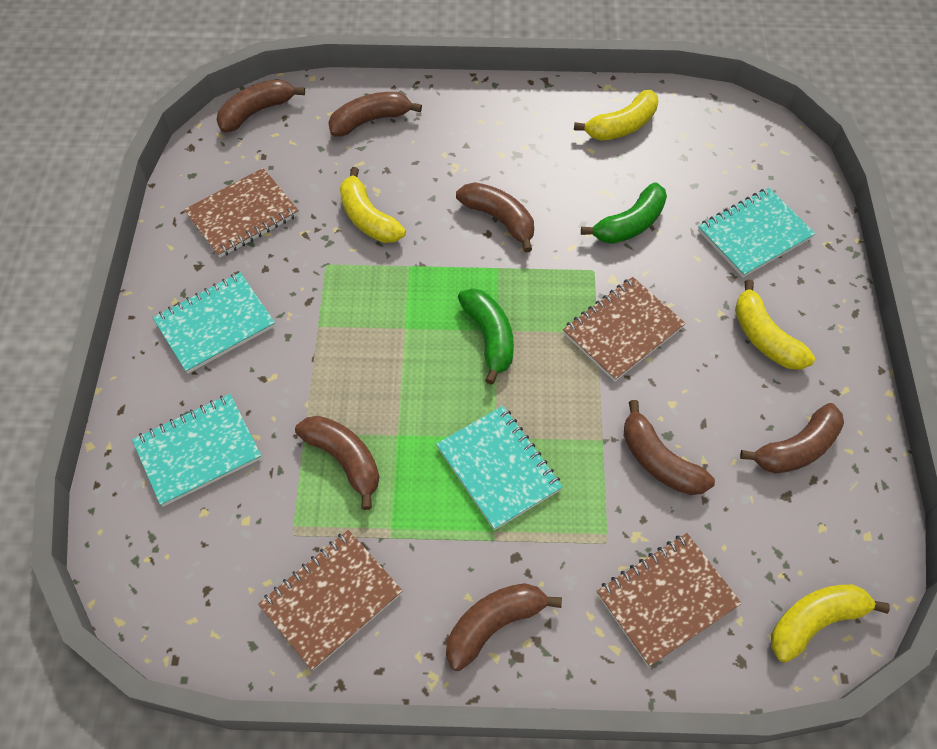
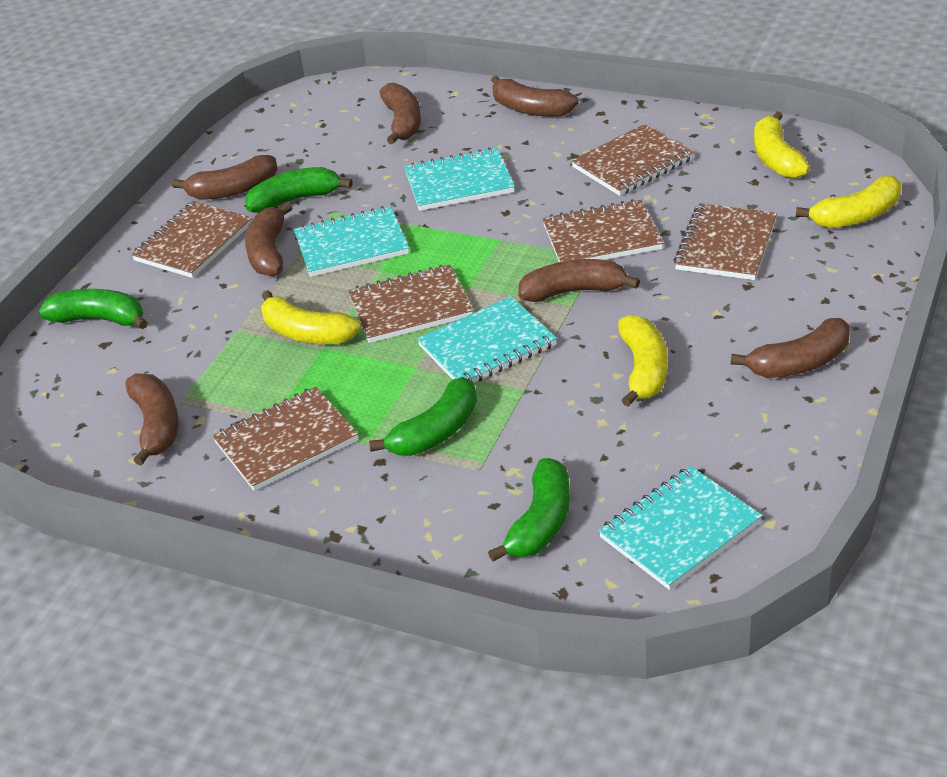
brown notebook: [184,168,299,258] [258,530,403,670] [563,277,686,382] [597,533,742,667] = 4 -> [131,201,252,278] [212,387,358,491] [348,265,473,343] [542,199,663,262] [571,124,694,196] [674,203,777,280] = 6
green banana: [458,288,514,385] [581,182,667,244] = 2 -> [39,289,148,329] [245,167,353,213] [369,377,477,456] [488,458,570,562] = 4

